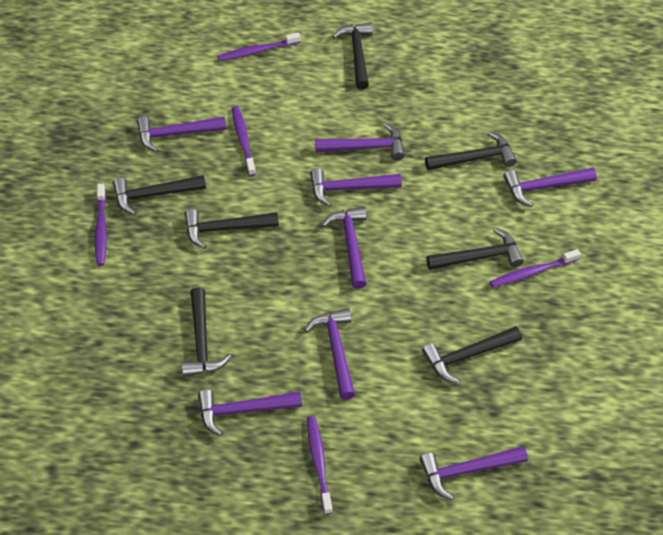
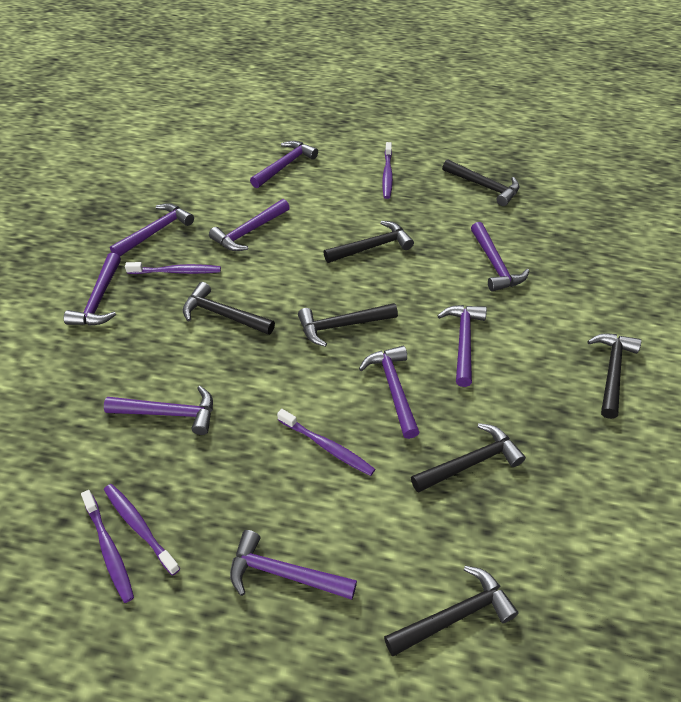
purple hammer: [137,116,226,152] [198,389,302,436] [305,308,355,400] [310,168,402,207] [315,123,405,160] [322,207,367,289] [420,446,528,500] [503,167,597,207] = 8 -> [64,253,121,326] [104,386,213,435] [110,203,194,256] [209,199,290,251] [230,530,357,600] [250,141,318,188] [359,345,420,439] [438,305,487,387] [471,222,529,292] = 9

